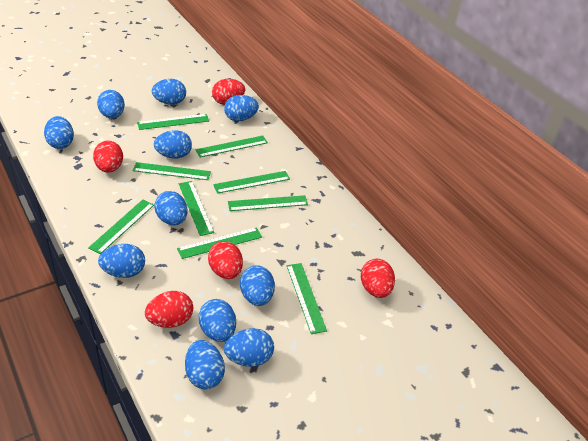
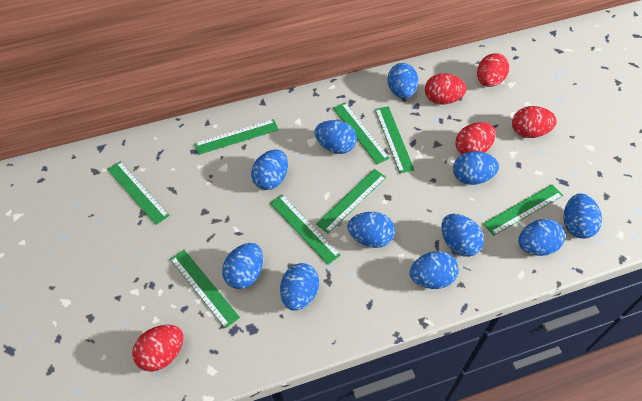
green ruler: [88,199,154,254] [133,162,211,180] [137,114,209,130] [177,227,262,259] [179,181,214,236] [196,135,268,157] [213,171,290,194] [228,195,308,211] [287,263,327,334] = 9 -> [107,161,170,225] [170,250,240,329] [194,119,279,155] [270,194,341,265] [316,169,386,234] [333,103,390,164] [375,106,414,173] [483,185,563,236] = 8

